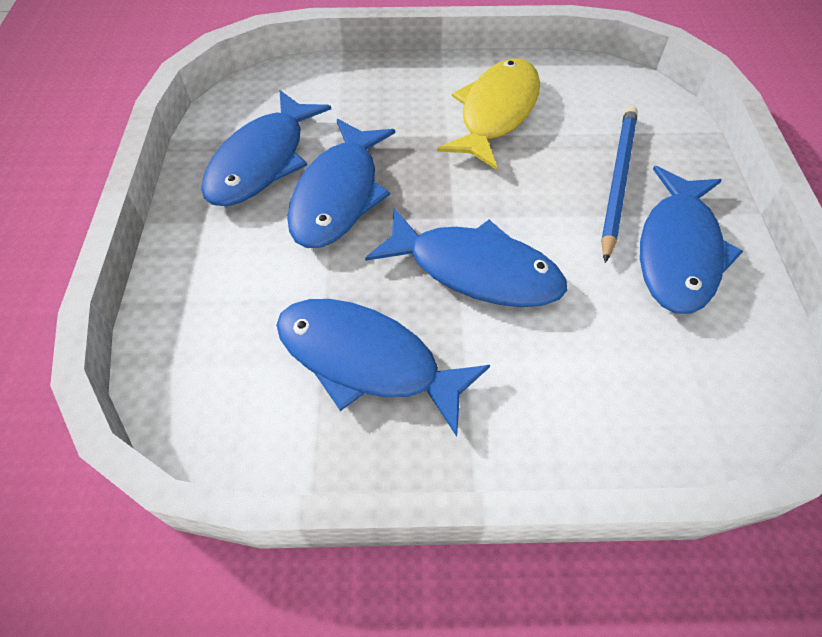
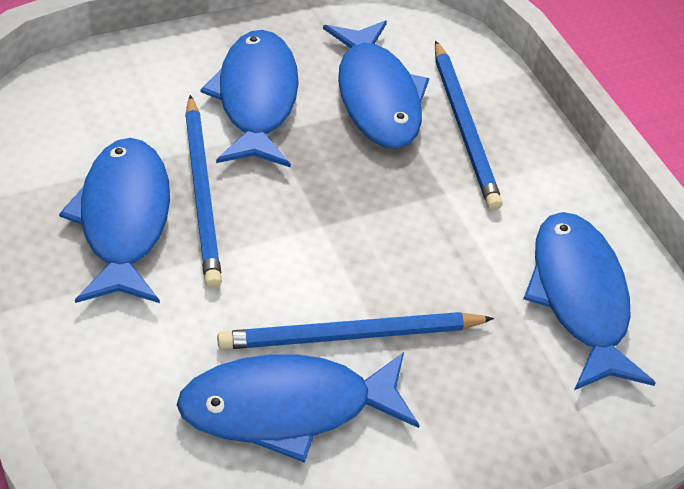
blue pencil: [601,106,638,263] = 1 -> [185,95,222,288] [217,312,494,350] [435,40,503,210] = 3
yellow fish: [437,59,540,170] = 1 -> none = 0

